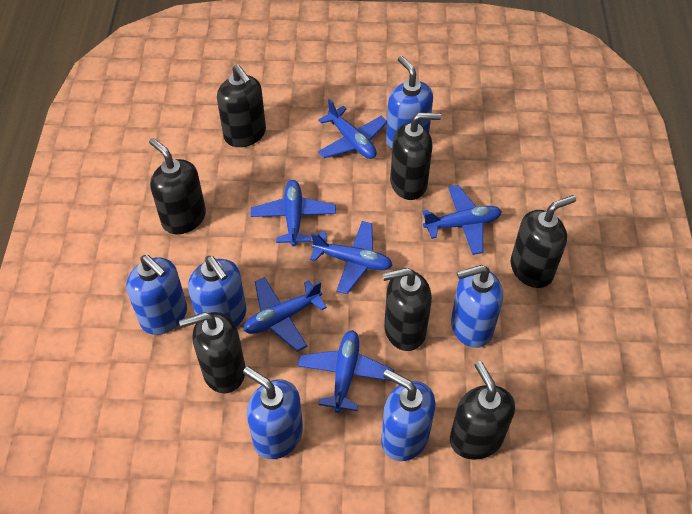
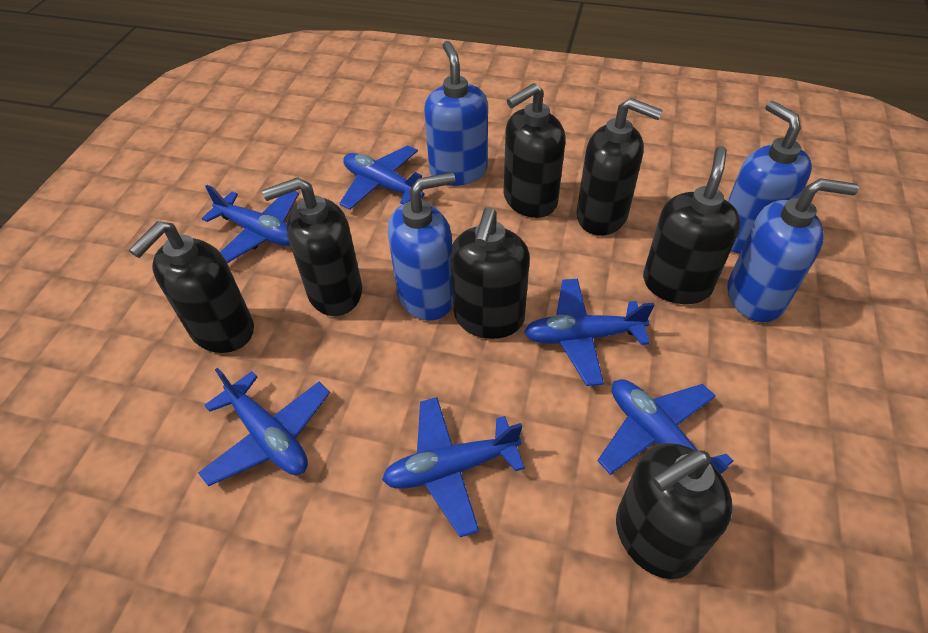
blue soap dispenser: [126,255,187,335] [188,256,247,327] [243,366,303,459] [381,369,435,461] [386,56,433,149] [451,265,503,348] = 6 -> [388,172,455,321] [424,41,488,186] [727,178,859,322] [728,101,812,253] = 4

